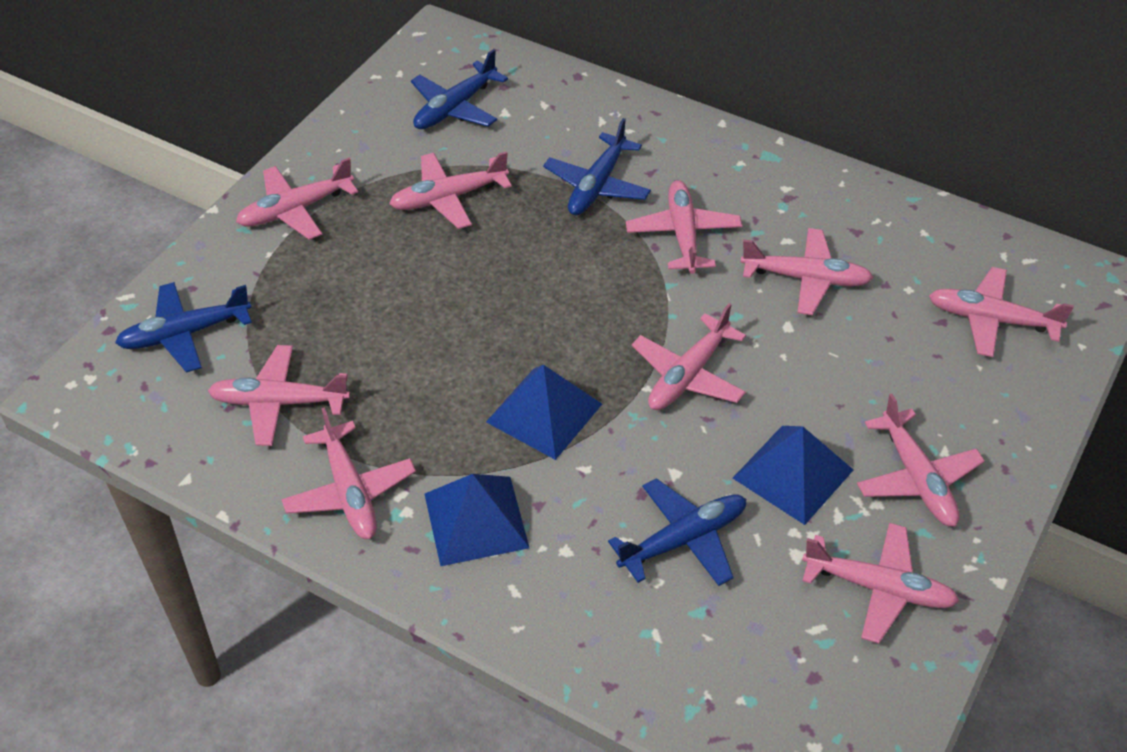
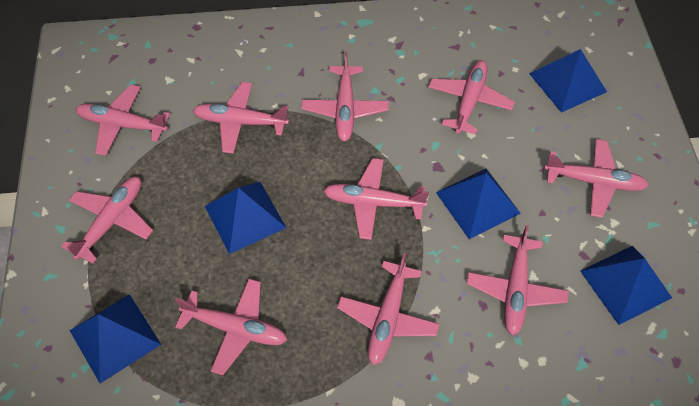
blue plane: [115,282,252,373] [411,49,508,129] [543,118,651,215] [608,478,746,586] = 4 -> none = 0
blue pyramid: [425,474,529,566] [486,365,602,460] [733,426,853,525] = 3 -> [69,294,161,383] [205,182,286,254] [436,168,521,239] [529,49,607,113] [580,246,672,325] = 5

